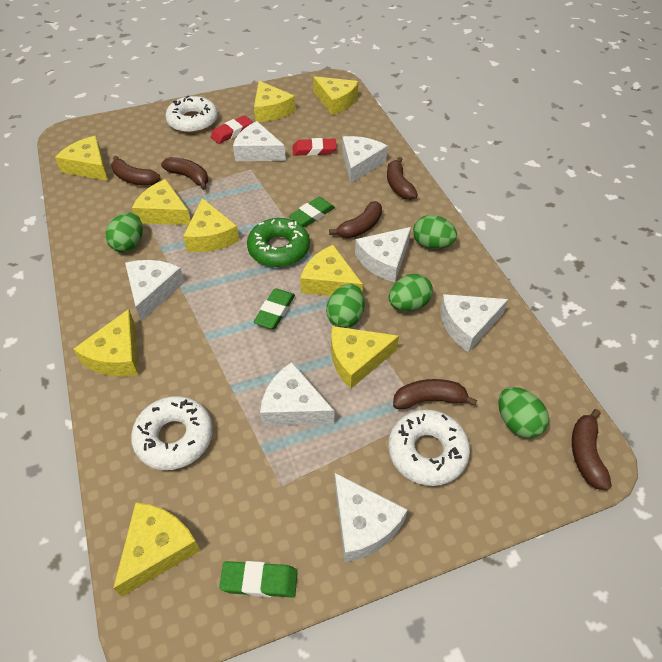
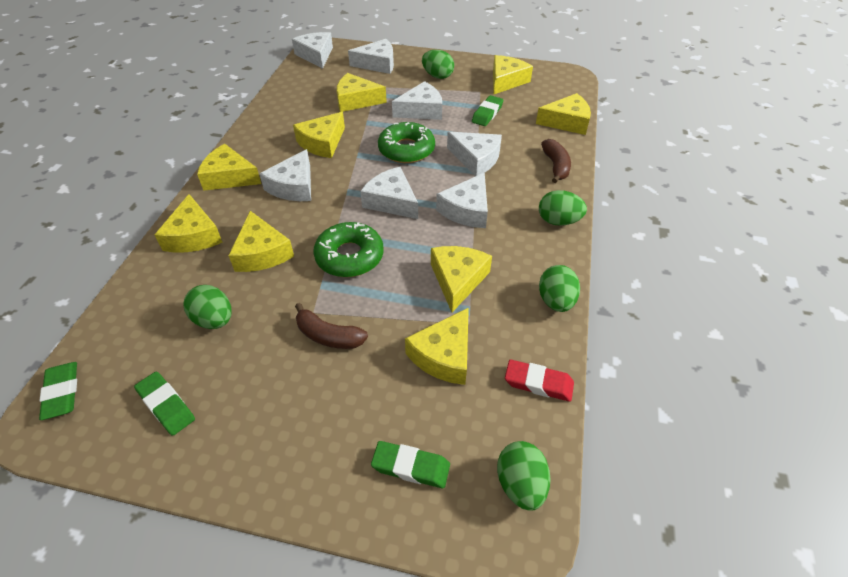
brown banana: [111,156,161,186] [161,157,208,190] [329,201,382,238] [387,157,418,200] [393,379,477,409] [572,409,612,491] = 6 -> [295,303,368,349] [541,139,571,183] = 2
green donut: [247,218,310,267] = 1 -> [313,222,384,277] [378,122,435,163] = 2
green eraser: [219,561,298,597] [253,288,295,329] [289,197,335,227] = 3 -> [39,362,77,420] [134,372,195,436] [371,441,450,488] [472,95,503,126] = 4
red eraser: [211,115,253,144] [293,138,337,156] = 2 -> [505,359,574,402] = 1
white donut: [131,396,213,470] [166,95,218,133] [388,409,470,486] = 3 -> none = 0

